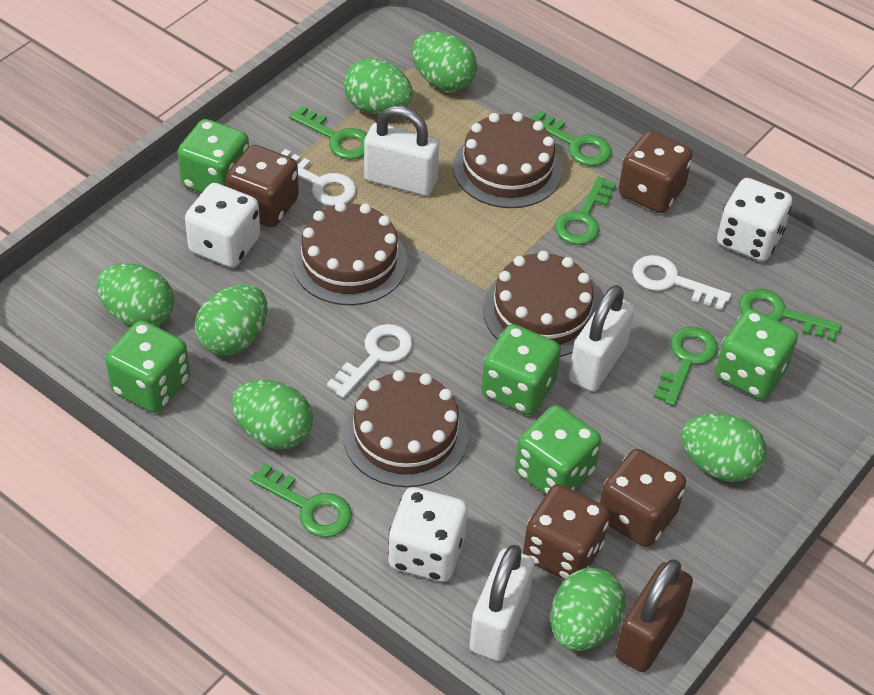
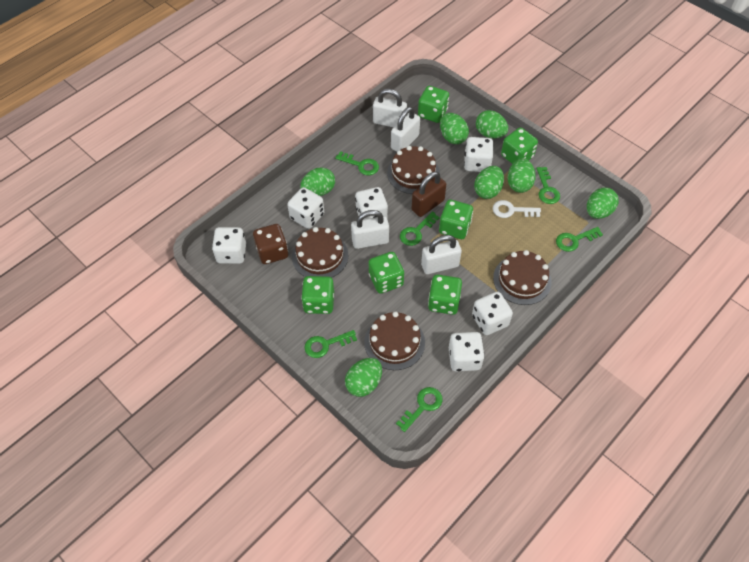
brown dice: [226,145,299,228] [523,484,610,580] [600,449,686,547] [618,131,693,213] = 4 -> [253,224,288,264] = 1
green dice: [105,320,190,413] [178,119,249,193] [481,324,561,415] [515,405,601,494] [715,309,798,400] = 5 -> [301,276,334,314] [369,252,404,294] [418,86,449,123] [428,275,462,315] [439,200,473,239] [501,128,538,164] = 6
white dice: [185,183,260,268] [388,487,468,582] [717,178,793,261] = 3 -> [212,227,246,264] [287,187,324,229] [355,187,388,220] [449,332,485,372] [464,137,494,172] [472,292,513,335] = 6
white key: [281,149,357,206] [327,324,413,398] [632,255,731,310] = 3 -> [493,200,541,218] = 1
white padlock: [364,106,439,196] [469,545,535,661] [569,285,635,392] = 3 -> [351,210,389,249] [373,89,407,128] [391,107,420,152] [421,235,462,274] = 4

